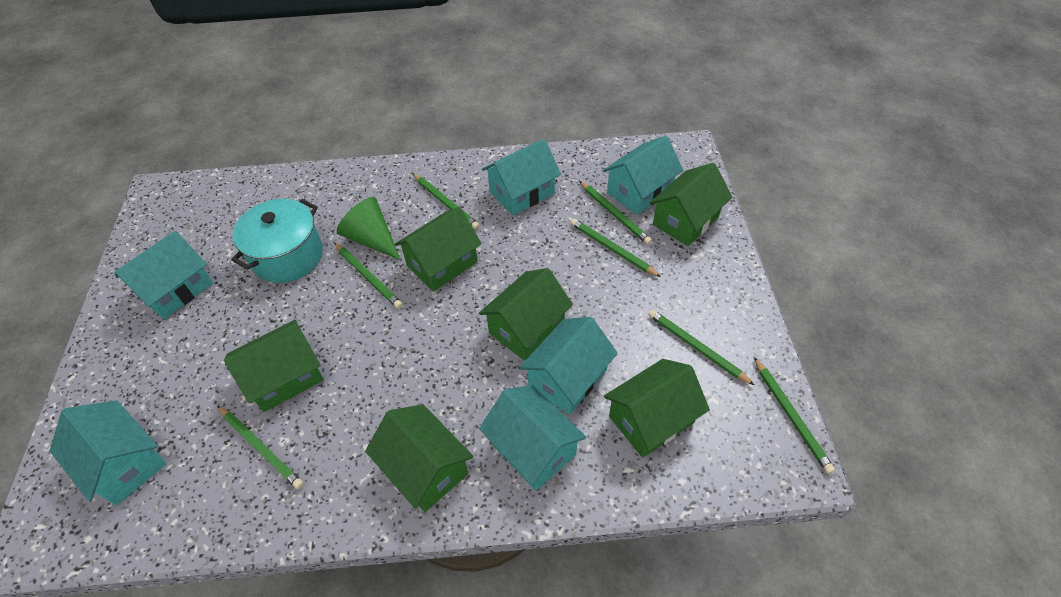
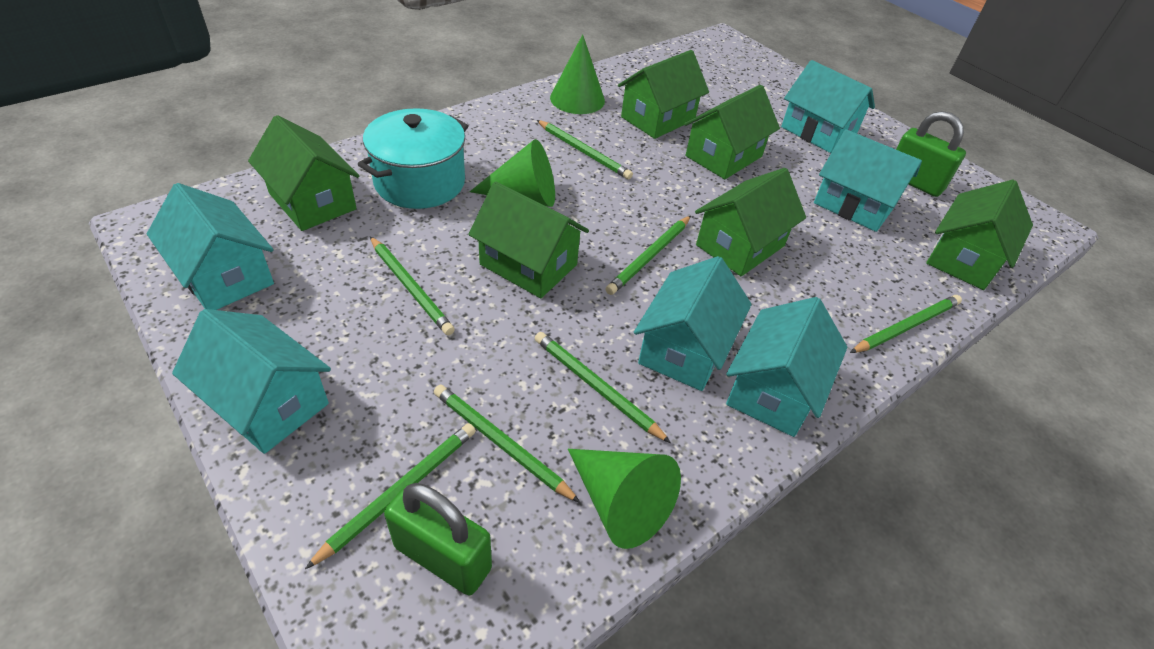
green cone: [337,197,401,260] = 1 -> [470,139,555,207] [550,34,605,114] [568,449,681,549] = 3
green padlock: none = 0 -> [384,483,492,595] [896,111,966,197] = 2

